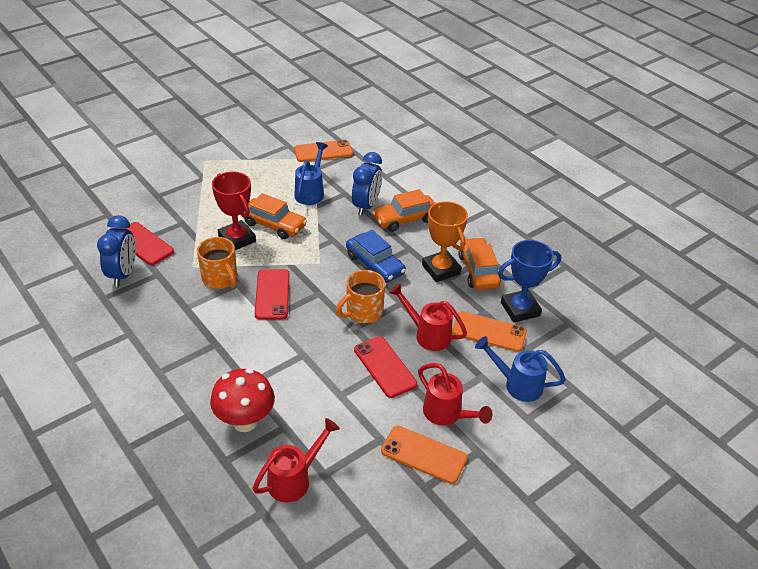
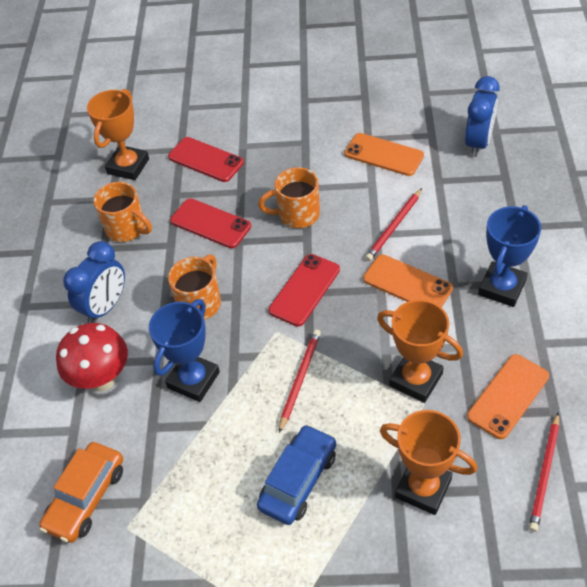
blue trophy: [498,240,561,322] = 1 -> [149,299,220,402] [478,205,541,307] = 2
blue watering can: [294,142,328,205] [475,336,566,402] = 2 -> none = 0
orange car: [242,193,307,239] [372,189,434,232] [458,237,501,290] = 3 -> [39,442,123,543] = 1
orange mug: [197,237,237,289] [336,270,385,323] = 2 -> [93,182,152,242] [168,254,221,320] [258,167,320,228] = 3
orange trophy: [422,201,468,282] = 1 -> [87,89,149,180] [377,300,463,403] [380,410,477,515] = 3
red pencil: none = 0 -> [279,330,321,433] [365,188,422,261] [529,413,559,532] = 3
red trophy: [212,172,256,250] = 1 -> none = 0
red watering can: [252,418,340,503] [389,283,467,351] [418,363,493,426] = 3 -> none = 0

